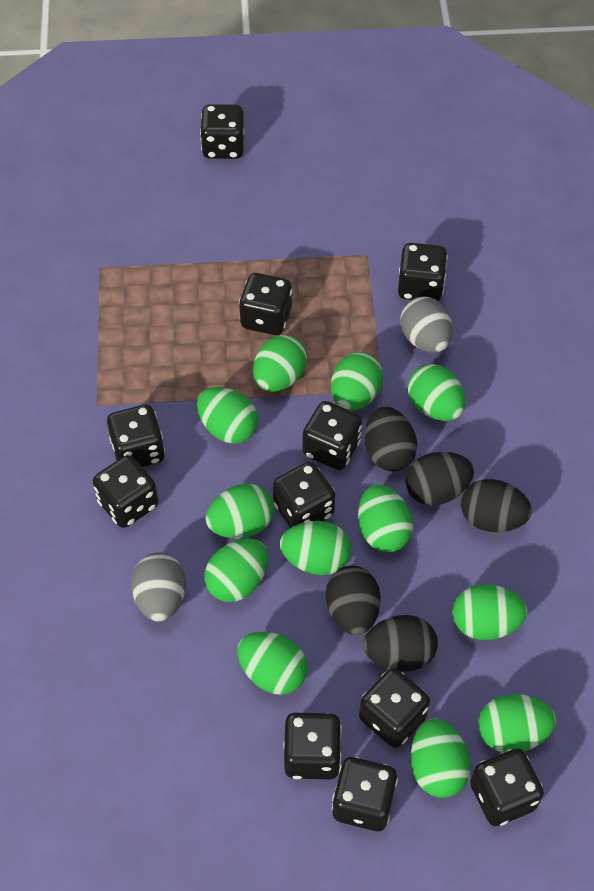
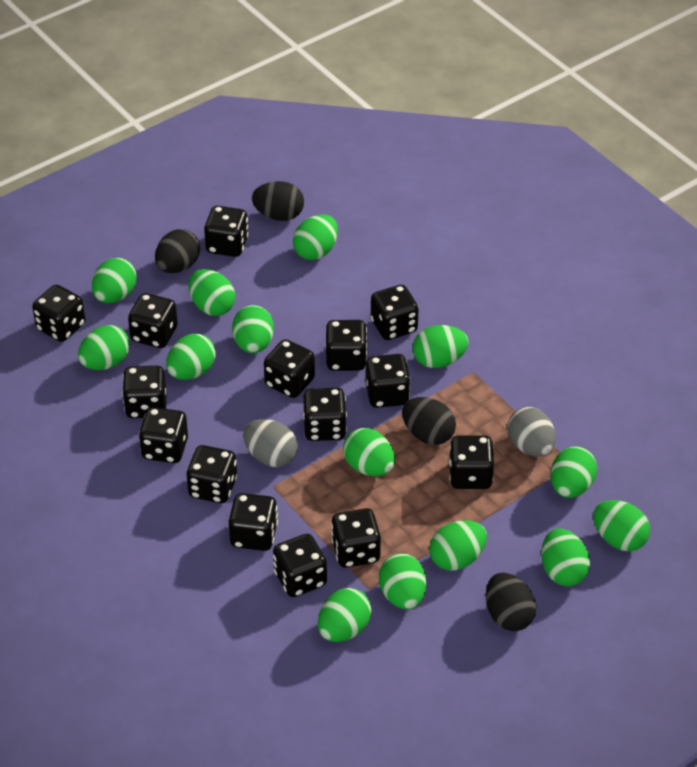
black dice: [93,455,158,528] [107,405,165,467] [200,104,244,159] [239,273,292,335] [273,462,335,528] [283,712,342,779] [303,401,362,470] [332,757,398,831] [359,668,430,748] [398,243,448,301] [470,748,544,826] = 11 -> [32,285,85,342] [122,366,166,418] [128,293,177,348] [139,407,188,463] [186,445,237,503] [204,206,249,257] [229,493,278,551] [264,339,315,398] [273,534,327,597] [303,388,347,441] [325,320,367,371] [331,508,381,568] [366,354,411,408] [371,285,419,340] [449,436,494,489] = 15
black egg: [326,566,381,635] [363,615,438,672] [365,407,417,471] [406,452,474,506] [461,479,532,532] = 5 -> [155,229,200,273] [252,181,304,221] [402,397,456,445] [486,573,536,631] = 4
green egg: [197,387,258,444] [205,484,274,538] [205,539,268,602] [237,632,308,695] [253,335,307,392] [280,521,351,575] [331,352,383,411] [358,485,413,552] [408,364,465,421] [411,718,471,798] [453,584,527,640] [478,694,556,753] = 12 -> [78,325,130,370] [92,258,137,303] [166,334,216,380] [189,269,235,316] [232,305,274,353] [293,214,338,260] [318,588,372,642] [343,428,395,476] [379,553,427,609] [413,325,469,368] [429,520,487,571] [542,528,590,586] [551,446,597,498] [593,500,650,551] = 14

